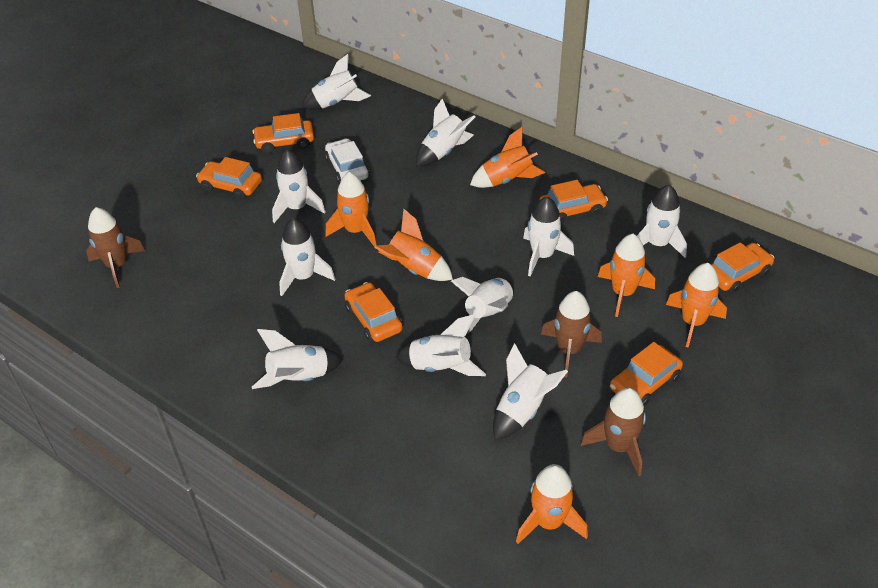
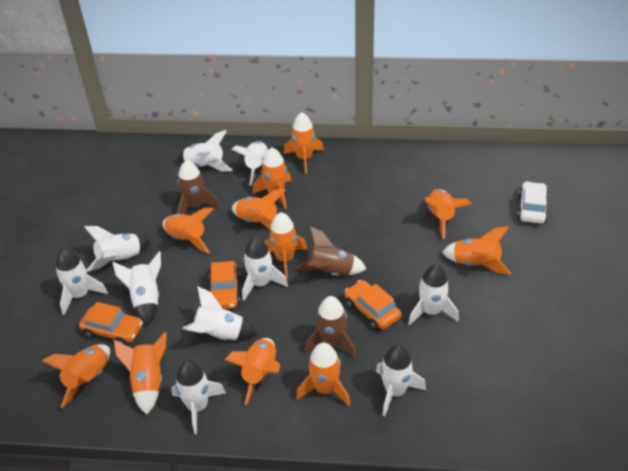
orange car: [196,157,262,200] [253,113,314,153] [344,282,403,342] [539,180,608,224] [610,342,683,406] [711,242,774,294] = 6 -> [79,302,143,345] [209,261,241,309] [345,280,401,330] = 3
orange rocket: [325,172,377,247] [374,209,453,281] [470,127,546,188] [516,464,588,544] [598,234,655,317] [666,263,727,348] = 6 -> [42,344,110,408] [114,332,167,415] [162,208,214,254] [225,338,280,405] [232,189,286,229] [253,147,291,209] [264,212,307,279] [284,112,324,174] [296,342,350,406] [425,189,472,239] [442,226,511,274] = 11

